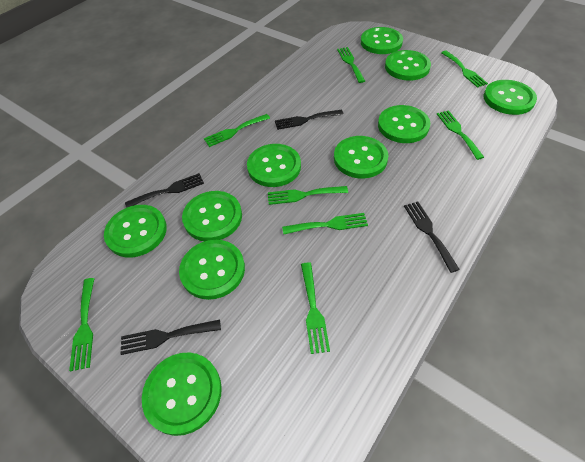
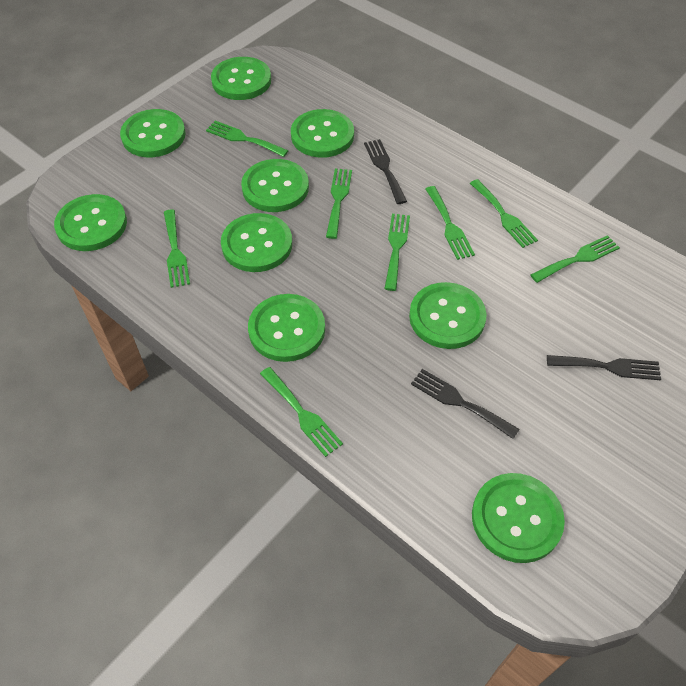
black fork: [120,320,221,355] [125,173,204,208] [275,110,344,130] [404,202,460,273] = 4 -> [364,139,407,204] [411,369,520,439] [547,355,661,380] = 3
green button: [104,205,167,258] [142,352,222,436] [179,240,245,300] [182,191,242,241] [247,144,301,187] [334,136,388,178] [361,27,403,54] [378,105,430,143] [385,50,431,81] [484,80,537,115] = 10 -> [54,194,127,251] [120,109,186,157] [211,57,271,100] [221,213,292,272] [241,159,309,212] [248,294,325,362] [291,109,354,158] [409,282,487,349] [472,473,565,563] = 9

